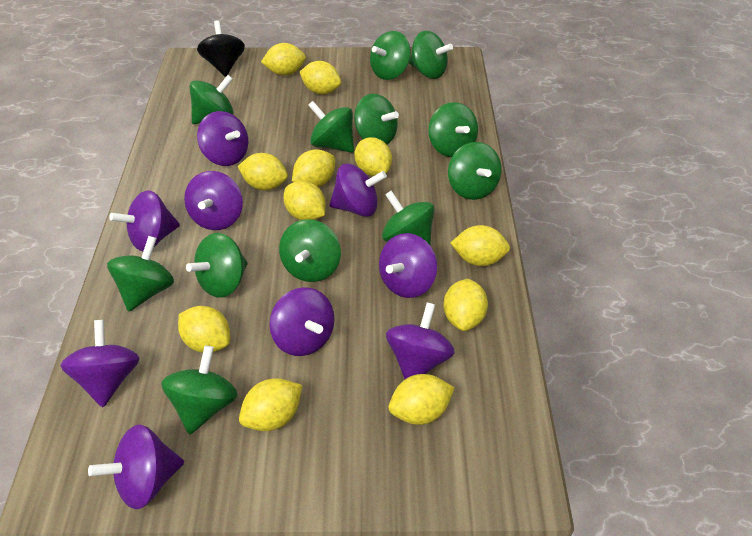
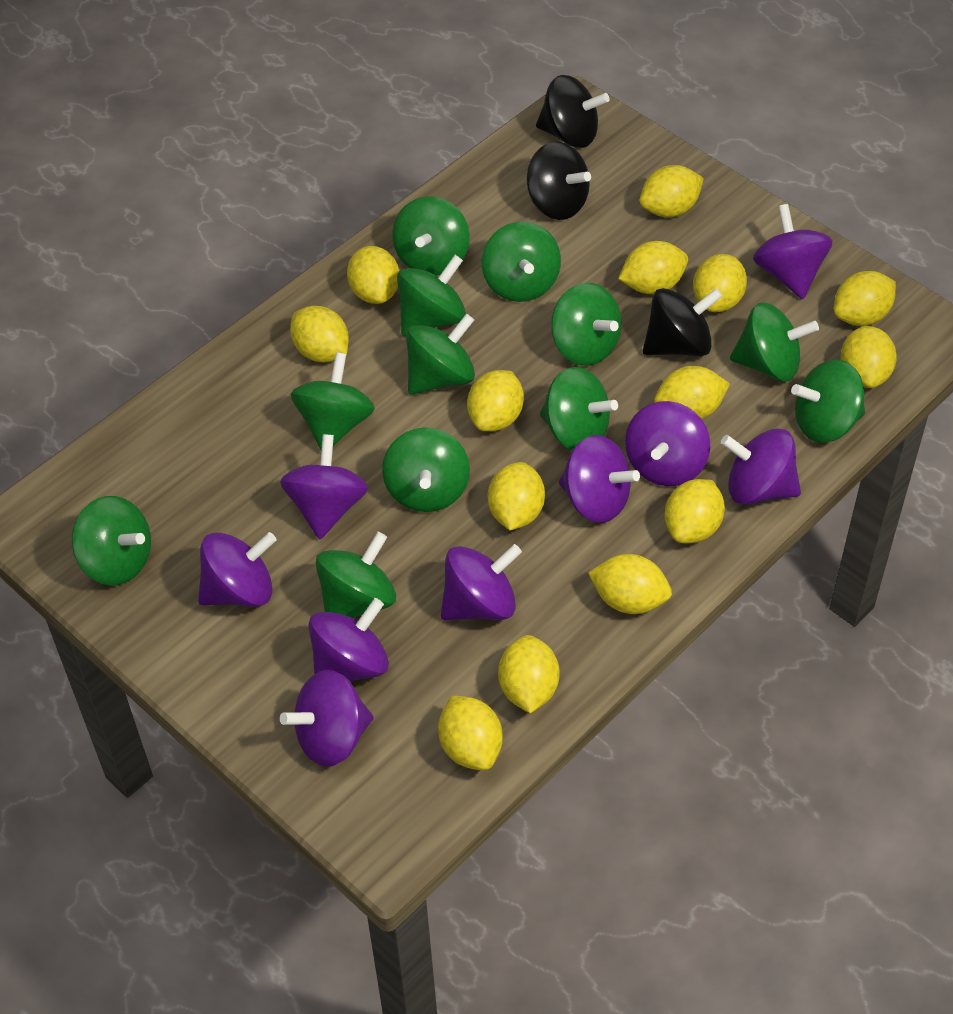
black spinning top: [197,20,245,77] = 1 -> [527,142,591,220] [536,75,610,148] [643,288,722,356] = 3
yellow lemon: [178,306,230,353] [238,153,288,190] [239,378,303,431] [261,43,306,76] [283,181,326,220] [292,149,336,187] [300,61,341,94] [354,137,392,176] [388,374,455,425] [443,279,488,331] [451,225,510,266] = 11 -> [290,306,349,362] [347,246,399,304] [438,695,503,770] [467,370,524,431] [488,462,545,530] [498,635,560,714] [588,554,672,614] [618,241,688,294] [639,165,704,217] [654,366,730,419] [665,479,725,543] [693,254,747,312] [834,271,896,326] [841,326,897,388] = 14

